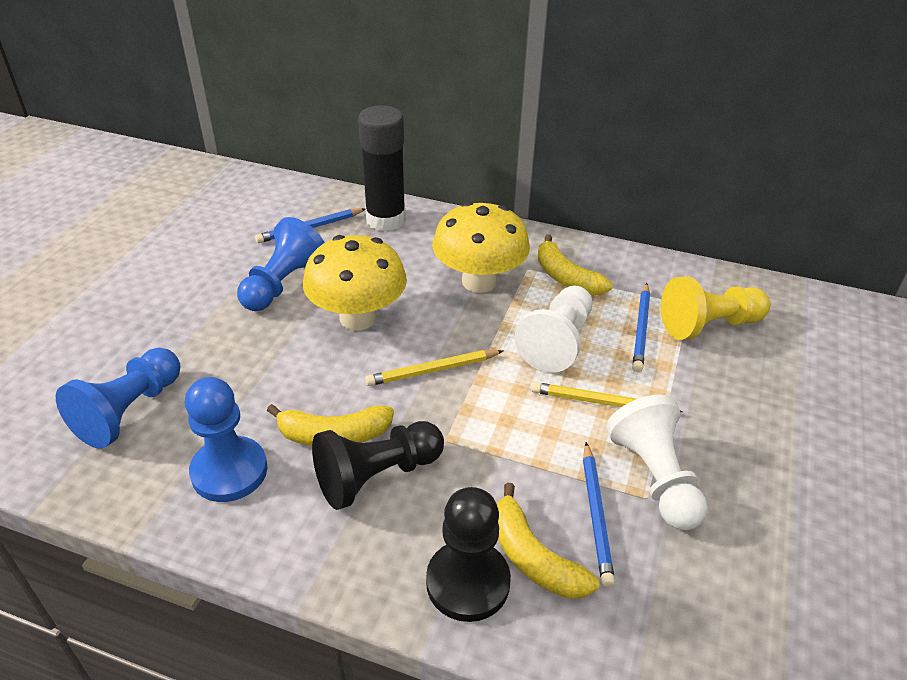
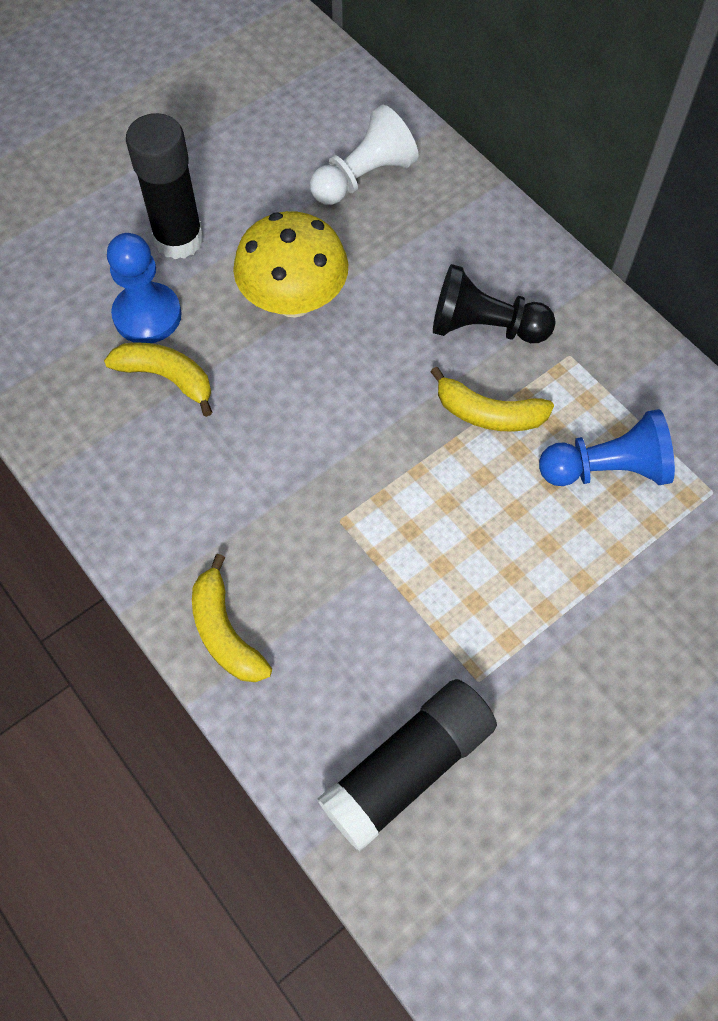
black glue stick: [358,105,406,231] = 1 -> [126,113,203,259] [317,679,497,851] = 2
black pawn: [312,421,444,510] [426,487,511,622] = 2 -> [433,264,556,343] = 1
blue pawn: [56,348,181,449] [185,377,267,502] [237,217,325,311] = 3 -> [107,233,182,343] [539,409,675,486] = 2
blue pencil: [255,208,366,243] [583,442,615,588] [632,283,650,372] = 3 -> none = 0
white pawn: [514,285,592,373] [606,395,708,530] = 2 -> [310,105,419,205] = 1
yellow mushroom: [303,235,407,330] [432,201,530,293] = 2 -> [233,211,348,318] = 1
yellow pawn: [661,276,770,340] = 1 -> none = 0
yellow pencil: [365,350,503,386] [531,382,683,412] = 2 -> none = 0

